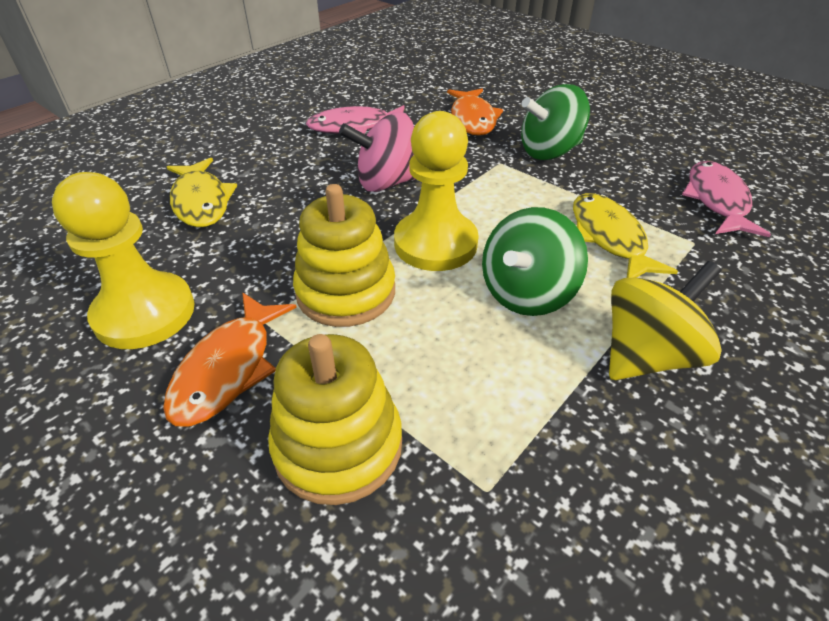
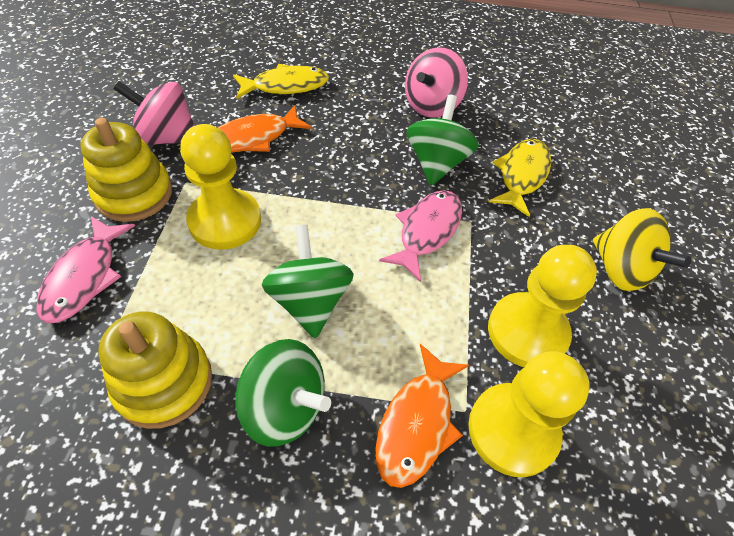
green spinning top: [482,207,588,316] [521,84,590,160] = 2 -> [236,339,331,447] [262,224,354,339] [406,95,479,186] = 3
pink spinning top: [339,112,415,192] = 1 -> [114,81,195,145] [405,47,468,118] = 2
yellow pawn: [52,172,195,349] [394,111,479,271] = 2 -> [180,124,261,250] [468,351,590,477] [488,245,597,368] = 3

